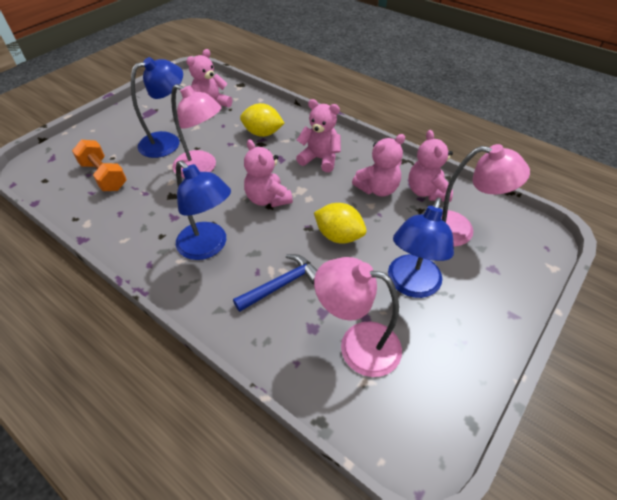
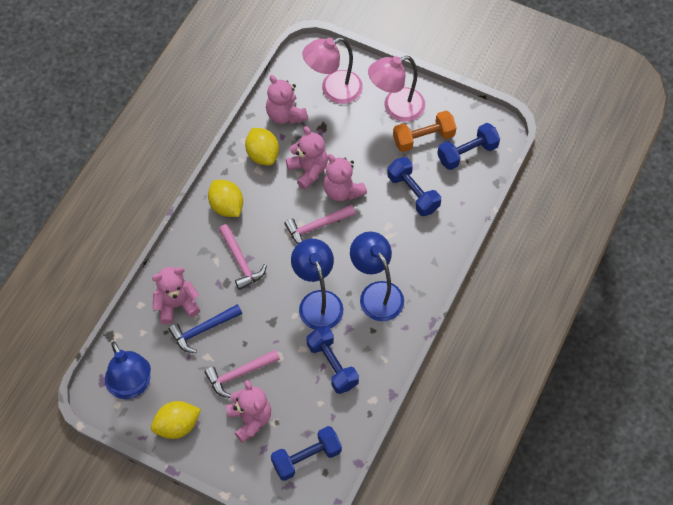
blue dumbbell: none = 0 -> [271,426,342,481] [307,326,359,394] [387,157,441,216] [437,123,500,170] = 4
pink hammer: none = 0 -> [204,350,280,398] [219,224,267,290] [284,205,356,244] = 3
pink lamp: [171,84,221,178] [314,257,402,377] [442,144,530,247] = 3 -> [302,37,363,104] [368,56,425,122] = 2
yellow lemon: [240,103,285,137] [314,203,366,244] = 2 -> [151,401,201,439] [208,180,243,217] [245,128,279,166] = 3

